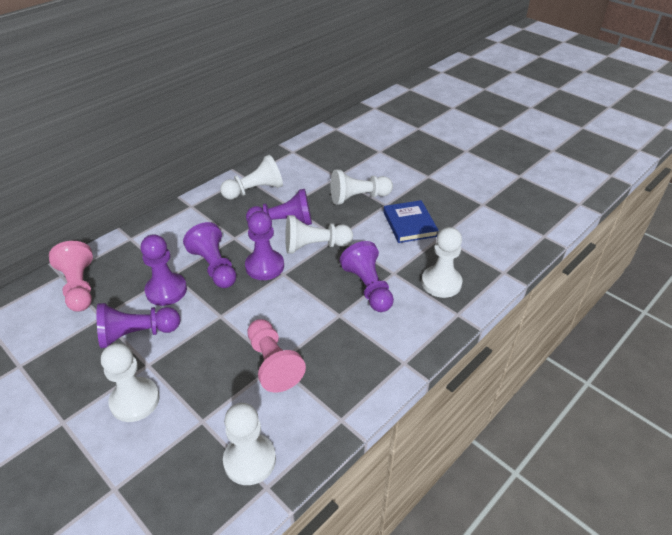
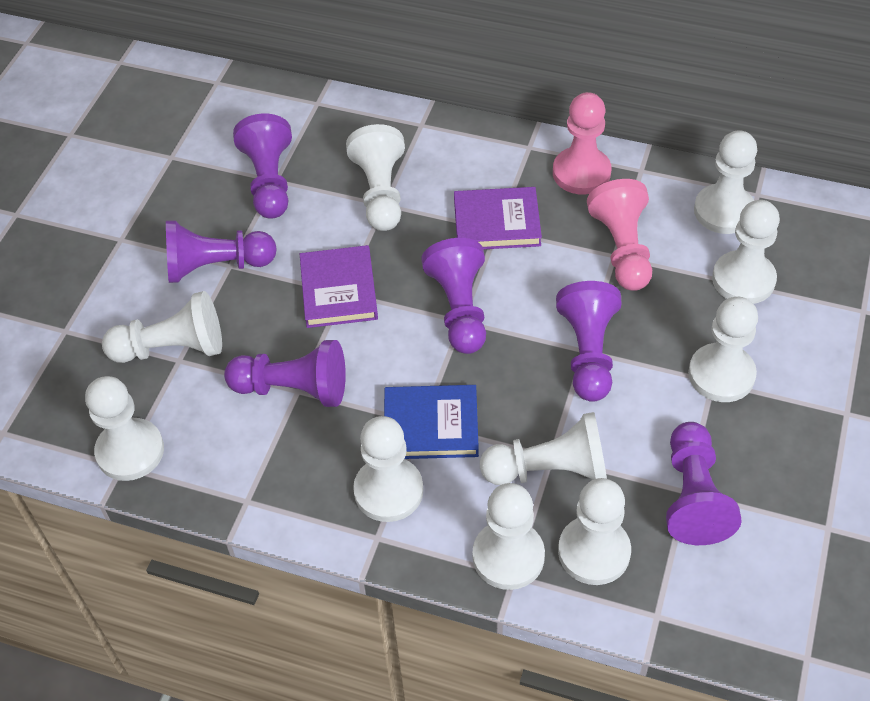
purple book: none = 0 -> [300,245,378,328] [454,187,542,249] = 2
white pawn: [101,343,160,422] [220,155,283,200] [223,403,276,485] [285,215,353,254] [331,170,393,205] [422,227,462,298] = 6 -> [85,376,164,481] [102,291,222,363] [346,124,405,231] [353,416,423,522] [472,483,545,590] [480,412,607,485] [558,478,631,585] [688,297,758,402] [694,130,757,234] [712,200,780,304] = 10

